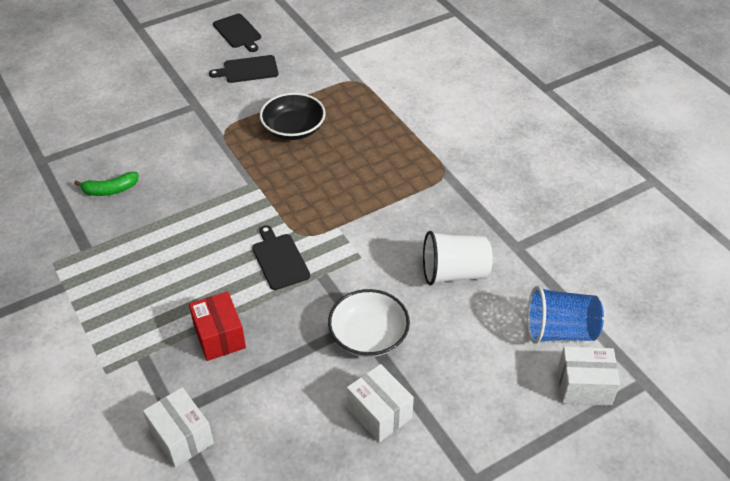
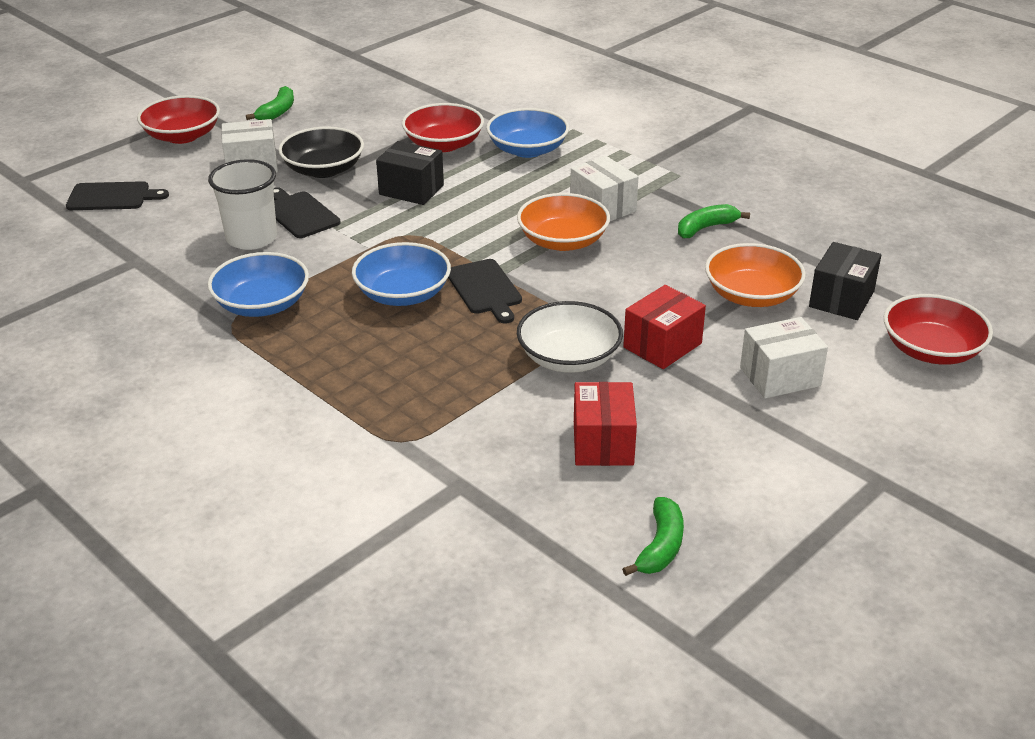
black box: none = 0 -> [376,141,444,205] [809,242,881,320] = 2
blue bowl: none = 0 -> [208,252,309,317] [352,242,451,306] [486,108,569,158] = 3
blue cup: [527,286,604,344] = 1 -> none = 0
green banana: [74,172,138,196] = 1 -> [246,86,294,120] [622,497,684,576] [678,204,750,238] = 3
orange bowl: none = 0 -> [517,193,610,251] [705,243,806,307] = 2
red bowl: none = 0 -> [137,95,220,144] [402,103,484,152] [884,294,993,365] = 3
red box: [189,291,246,361] = 1 -> [574,382,637,466] [623,285,706,369] = 2

